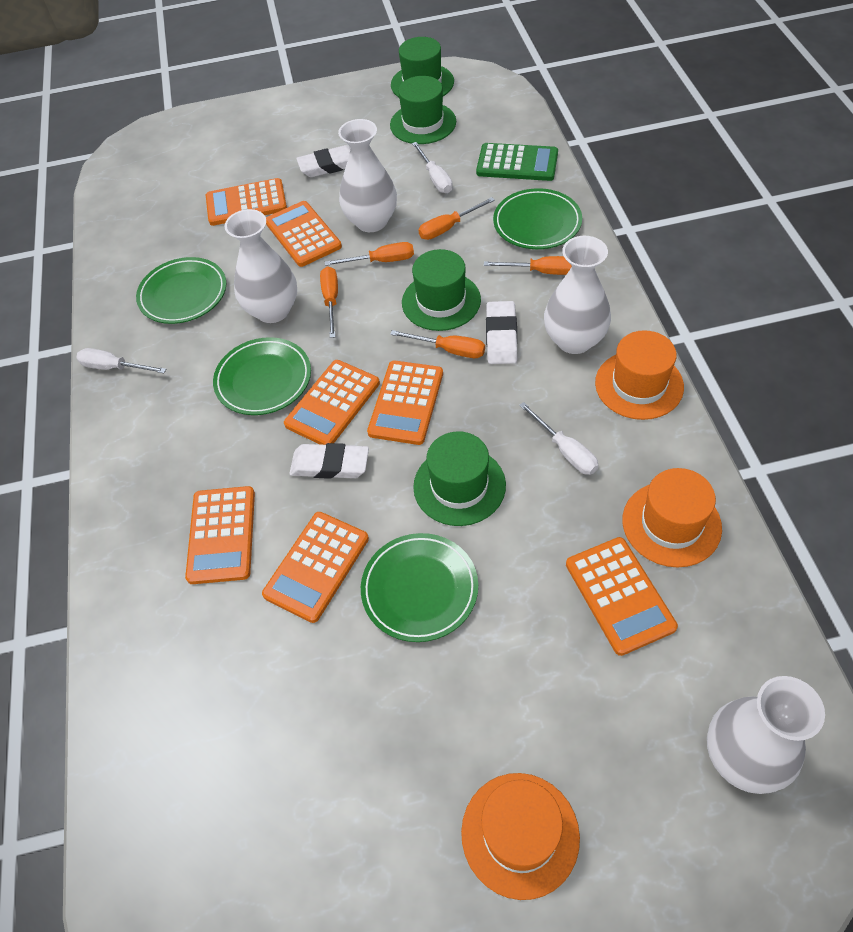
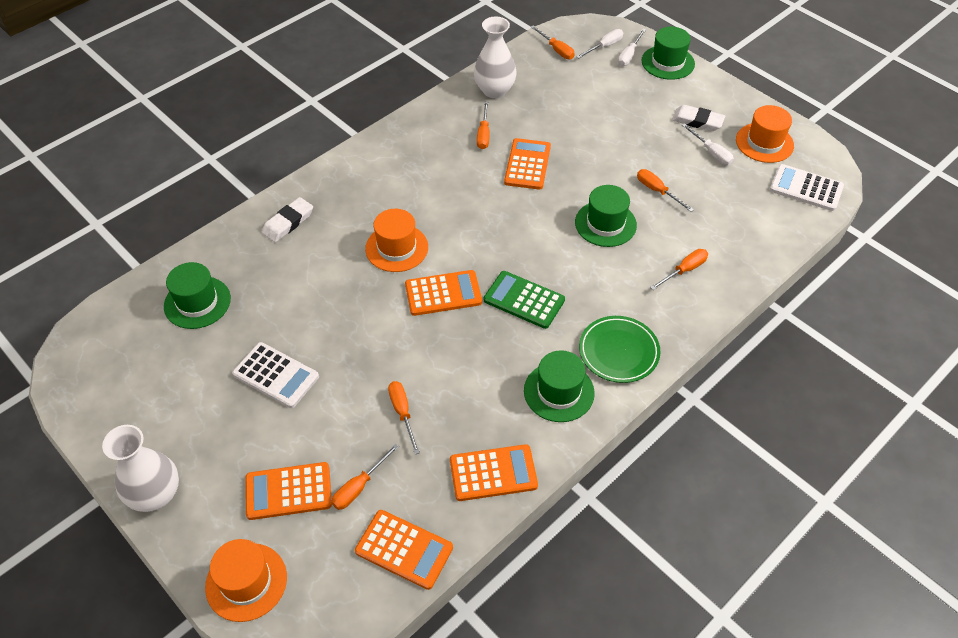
green plate: [136,257,227,324] [213,337,311,415] [361,533,478,642] [493,188,582,249] = 4 -> [579,316,661,383] = 1
orange calculator: [185,486,255,584] [206,178,287,226] [262,512,369,623] [266,201,342,267] [284,360,380,445] [367,361,443,445] [566,537,678,656] = 7 -> [245,462,332,520] [355,510,453,590] [405,270,482,316] [450,444,538,501] [504,138,551,190] = 5
orange screwdriver: [320,266,338,338] [325,242,414,266] [390,330,485,358] [418,197,495,240] [484,256,572,275] = 5 -> [331,444,399,510] [388,381,420,454] [477,101,490,149] [531,25,575,59] [637,169,694,212] [650,249,708,290] = 6
white calculator: none = 0 -> [232,342,319,408] [770,164,844,211] = 2
white eraser: [289,443,369,479] [296,145,351,177] [486,301,517,364] = 3 -> [262,197,313,242] [672,105,725,131] = 2
white vase: [225,209,297,323] [338,119,397,232] [544,236,611,354] [707,676,825,794] = 4 -> [102,425,179,512] [474,17,517,98] = 2

